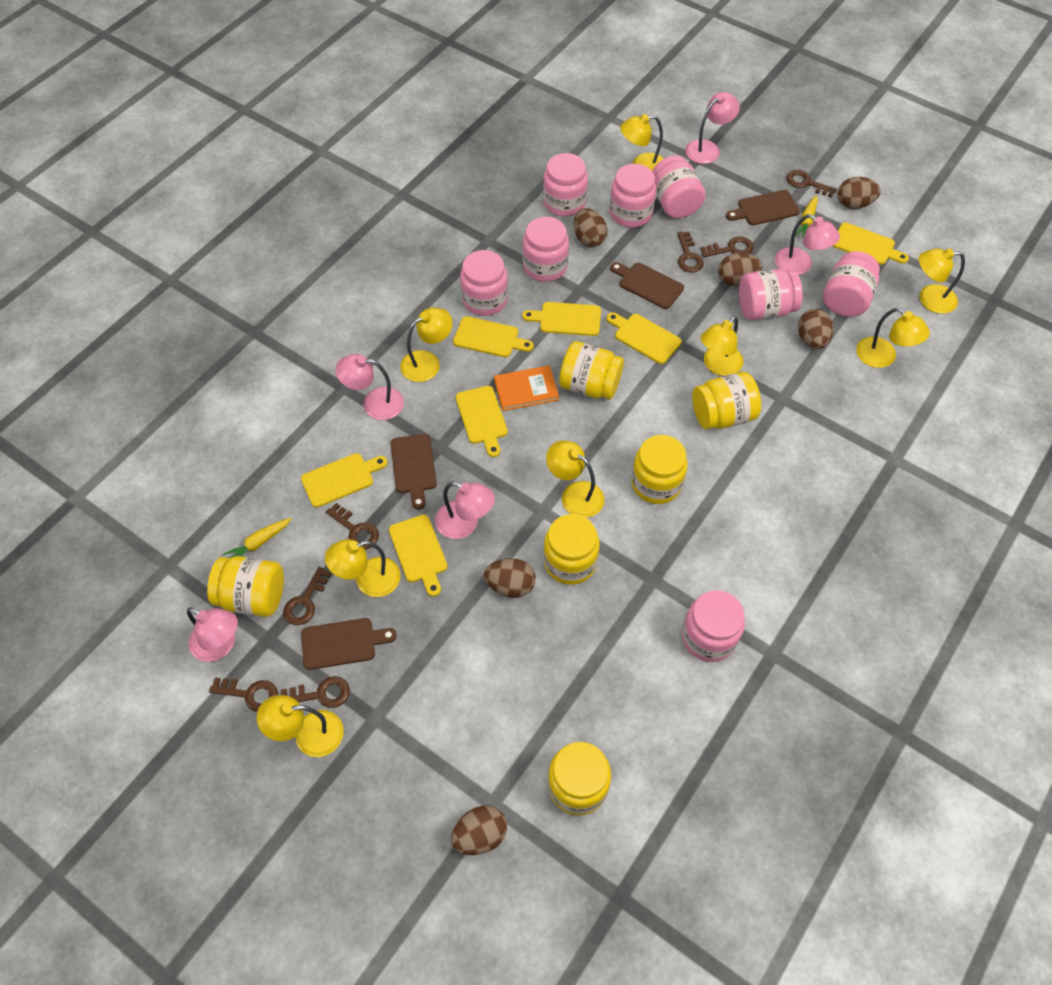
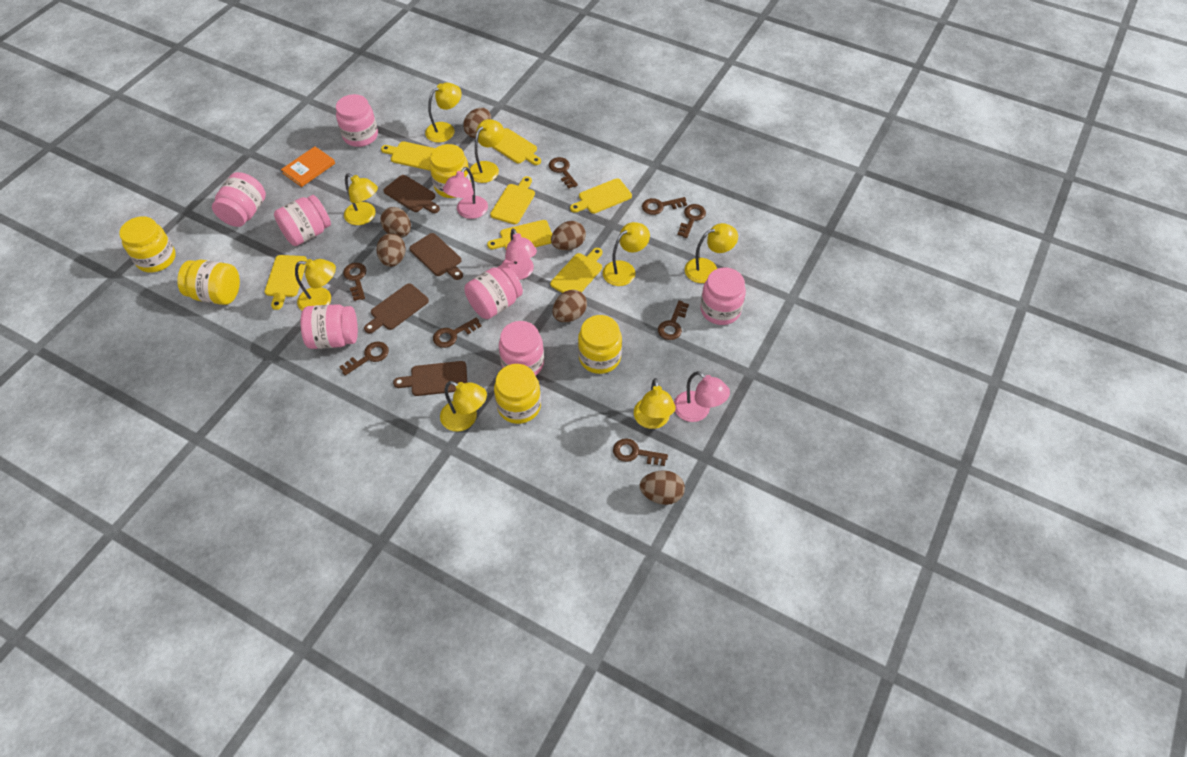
brown key: [209,677,278,712] [281,676,350,708] [283,567,331,625] [326,503,379,549] [677,232,704,272] [700,236,754,257] [786,170,837,198] = 7 -> [340,342,389,376] [343,263,366,301] [433,317,481,348] [549,157,578,188] [613,438,668,466] [642,197,687,215] [658,300,689,340] [677,204,706,238] = 8
pink jar: [460,250,508,316] [523,217,569,282] [543,153,588,217] [610,164,656,227] [652,156,706,218] [682,590,745,662] [739,269,803,320] [823,251,880,317] = 8 -> [212,172,266,227] [274,195,331,246] [301,304,358,349] [336,94,378,147] [464,264,523,319] [499,321,544,376] [700,267,746,325] = 7
pink lamp: [187,607,238,662] [335,354,404,420] [435,481,495,539] [685,92,740,164] [775,214,840,275] = 5 -> [443,167,488,219] [502,228,537,280] [674,371,730,422] = 3
yellow carrot: [223,518,292,558] [795,195,818,238] = 2 -> none = 0
yellow jar: [207,556,284,617] [544,514,600,585] [548,742,611,815] [559,341,624,400] [631,435,688,504] [692,372,761,429] = 6 -> [119,216,176,273] [177,260,240,305] [430,144,471,198] [494,364,541,424] [578,315,622,374] = 5

